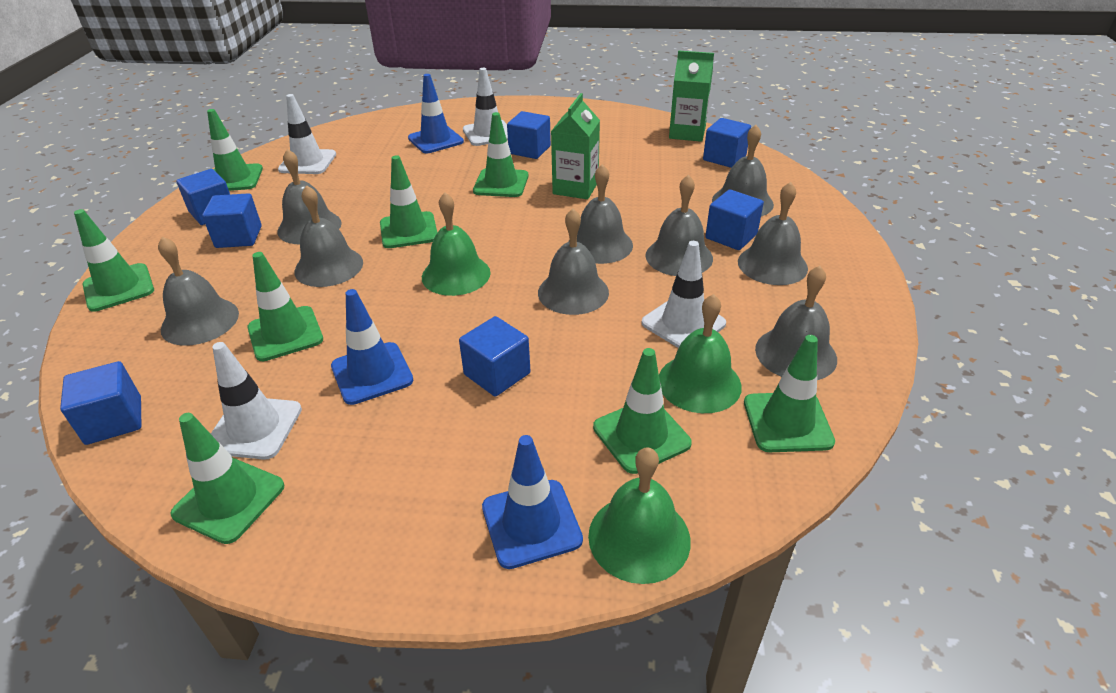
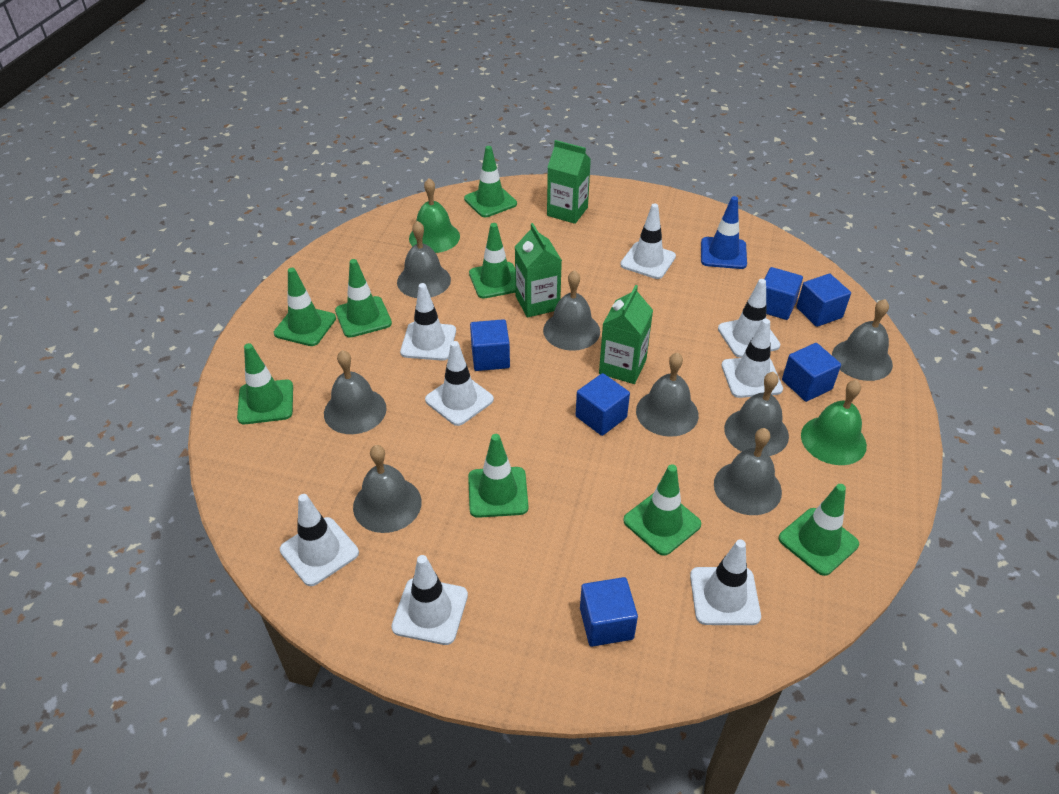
blue cube: [60,361,141,445] [176,169,230,225] [202,193,262,248] [459,316,531,397] [507,111,551,159] [703,118,751,168] [705,189,764,250] = 7 -> [470,319,510,371] [576,373,630,436] [580,577,638,647] [765,267,803,320] [782,343,841,402] [796,274,851,327] = 6
blue traffic cone: [331,289,414,405] [408,74,464,153] [482,435,583,569] = 3 -> [701,196,747,269] = 1
green bell: [422,193,491,296] [588,447,691,584] [659,294,742,413] = 3 -> [409,178,460,253] [801,380,867,465] = 2
green carton: [551,93,600,199] [669,50,714,142] = 2 -> [515,223,562,318] [547,140,591,224] [599,285,653,384] = 3
grey bell: [158,237,239,346] [277,149,342,244] [294,185,363,287] [538,209,609,315] [568,164,633,264] [645,175,713,276] [712,125,774,217] [738,182,808,285] [755,266,837,380] = 9 -> [324,350,387,434] [353,445,422,533] [397,221,451,298] [543,270,600,351] [636,352,699,437] [714,428,782,515] [724,372,789,456] [832,299,893,381] = 8
white traffic cone: [211,342,302,460] [278,94,336,174] [463,68,508,146] [642,241,726,348] = 4 -> [280,494,359,586] [391,555,468,645] [400,283,456,361] [425,341,494,426] [620,203,676,279] [690,539,761,625] [718,279,780,358] [721,319,783,398] = 8

